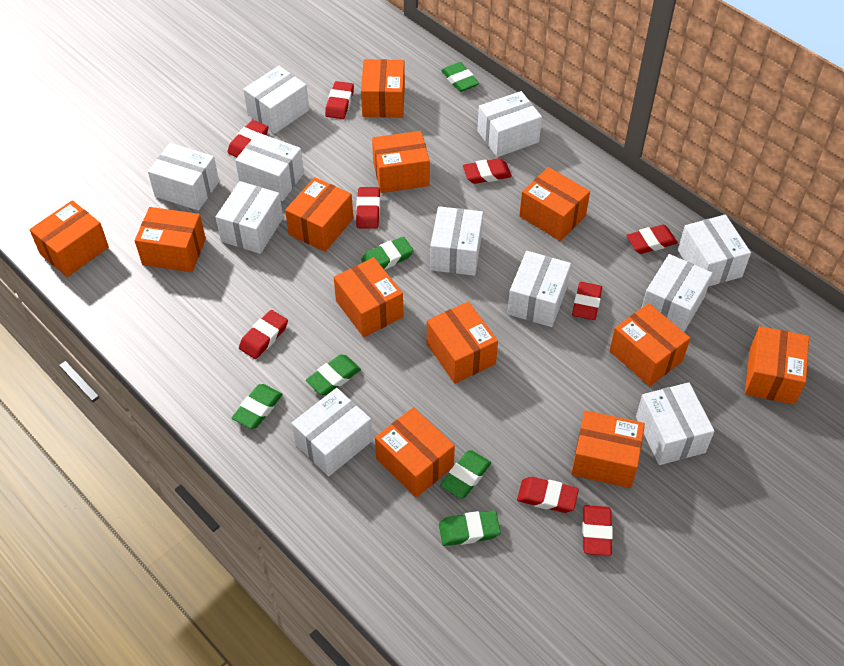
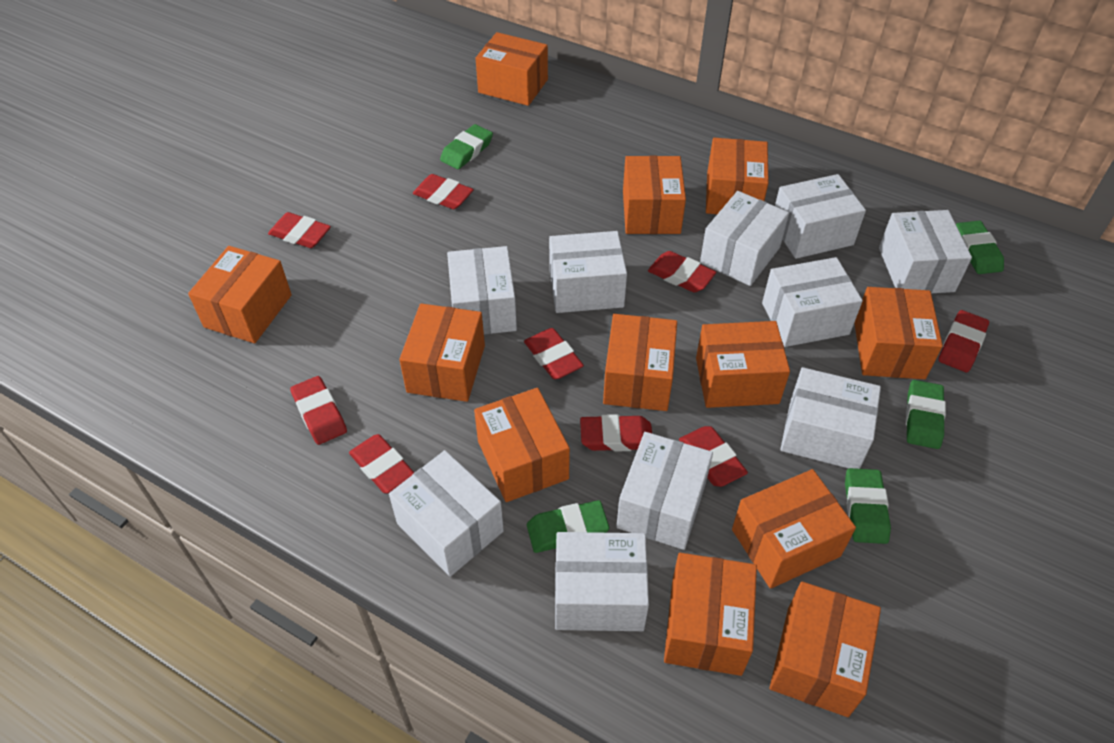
green eraser: [232,384,283,429] [306,355,361,395] [361,237,414,270] [439,510,501,546] [440,450,491,499] [441,62,479,92] = 6 -> [440,124,493,169] [527,500,609,553] [845,468,891,544] [906,380,946,449] [956,221,1004,274] = 5
white box: [148,143,219,211] [216,181,283,254] [235,133,304,201] [243,66,309,134] [291,388,373,477] [430,206,483,276] [477,91,542,157] [507,251,571,327] [636,382,714,465] [642,254,713,332] [678,214,751,287] = 11 -> [389,450,504,577] [447,246,517,335] [549,231,627,313] [555,532,649,631] [616,432,713,550] [700,191,789,286] [762,257,863,347] [775,174,866,259] [780,367,881,469] [879,210,972,293] = 10

